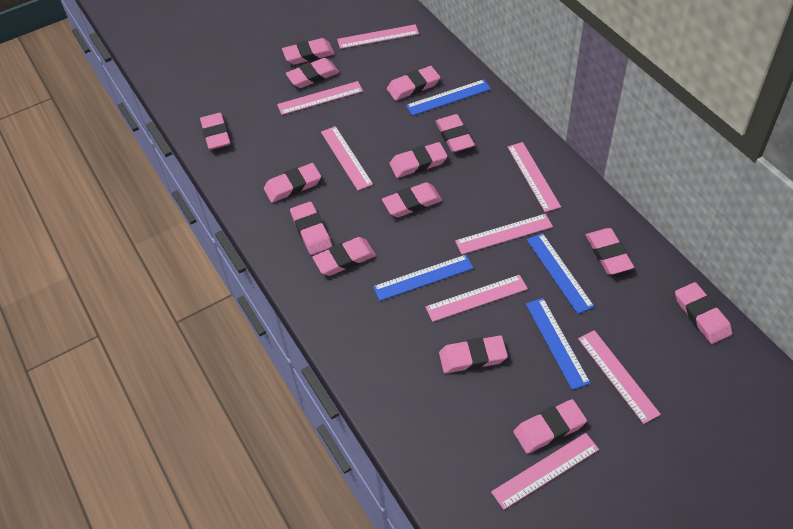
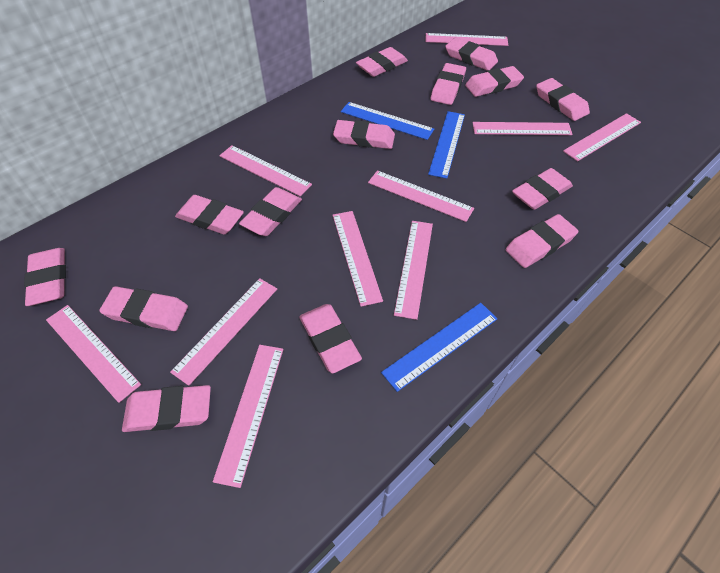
blue ruler: [373,255,474,301] [406,79,491,116] [526,298,591,390] [527,233,595,314] = 4 -> [341,102,434,140] [381,303,497,392] [428,111,465,179] = 3
pink ruler: [277,81,363,115] [321,126,373,191] [337,24,419,49] [425,275,528,322] [455,214,553,254] [491,433,599,510] [508,142,561,212] [578,330,661,424] = 8 -> [46,305,141,403] [170,278,277,386] [213,345,283,488] [219,145,312,196] [333,211,383,307] [368,170,474,222] [394,221,433,320] [426,33,508,46] [472,122,573,135] [563,113,641,161] = 10

